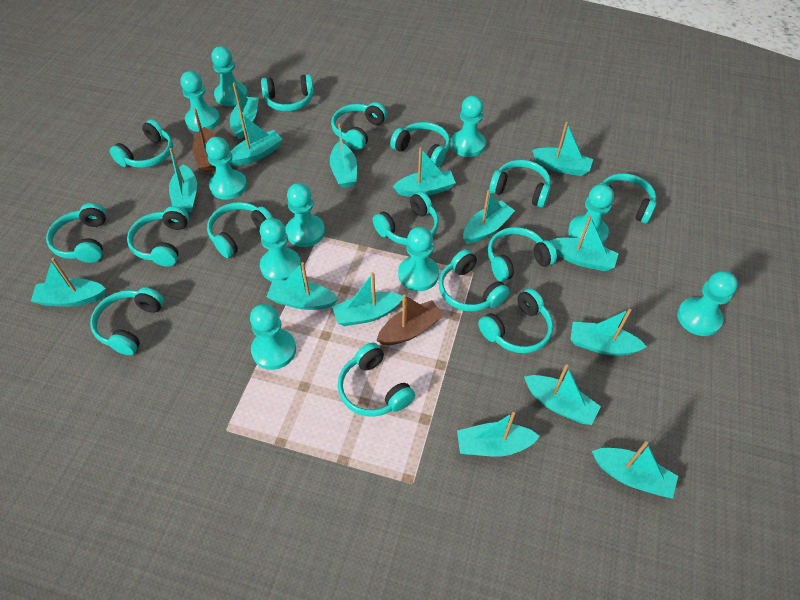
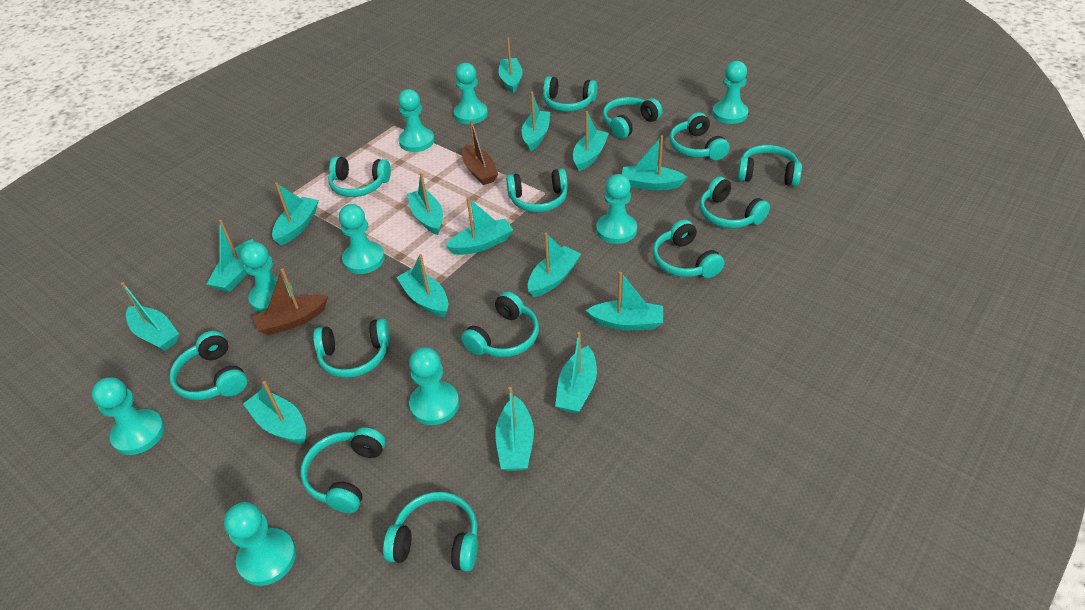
turquoise headphones: [46,203,106,263] [90,287,164,355] [109,119,173,168] [127,206,189,267] [207,202,273,258] [261,74,314,112] [331,102,387,150] [338,343,415,417] [373,191,439,245] [390,122,450,167] [439,249,510,311] [478,288,553,353] [488,227,557,282] [489,160,551,208] [600,173,657,224] = 15 -> [169,331,248,400] [300,427,386,513] [313,319,390,378] [328,156,391,197] [383,492,478,572] [461,291,539,357] [506,168,568,212] [543,76,597,112] [602,97,662,139] [652,220,724,278] [669,112,730,160] [699,176,770,228] [737,145,802,186] = 13
turquoise pawn: [180,71,220,132] [206,137,247,200] [211,46,248,106] [250,304,296,370] [260,218,301,282] [285,183,325,247] [398,226,439,291] [451,96,486,157] [568,184,614,244] [677,271,738,336] = 10 -> [92,377,165,455] [224,502,296,586] [240,242,294,313] [339,204,385,274] [398,89,434,152] [409,347,459,425] [453,63,488,124] [596,174,637,244] [712,61,748,124] = 9

